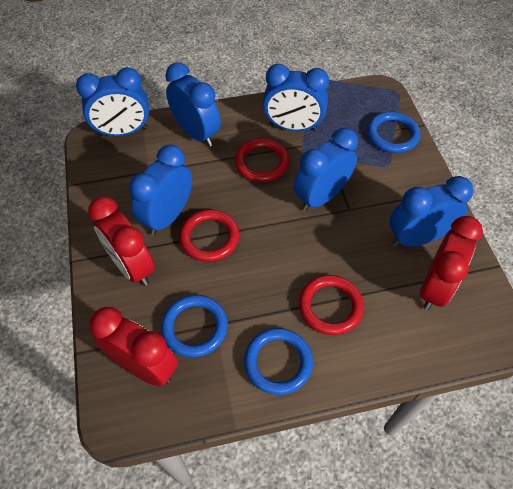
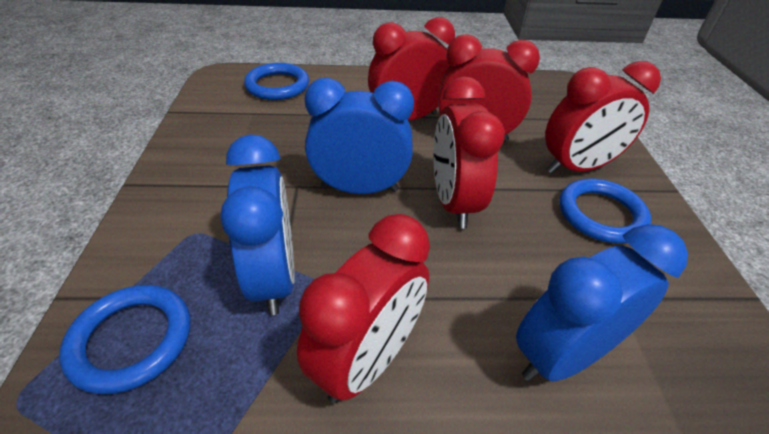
blue clock: [76,67,149,136] [129,144,192,235] [165,62,221,147] [263,64,329,131] [294,128,358,211] [390,176,474,247] = 6 -> [220,135,295,315] [305,78,414,194] [516,224,688,382] = 3
red clock: [88,196,155,286] [89,307,178,387] [420,216,483,310] = 3 -> [297,214,430,403] [368,17,455,120] [433,76,505,229] [438,35,540,142] [545,61,661,174] = 5
red ring: [179,209,239,262] [235,138,289,182] [299,275,364,335] = 3 -> none = 0

